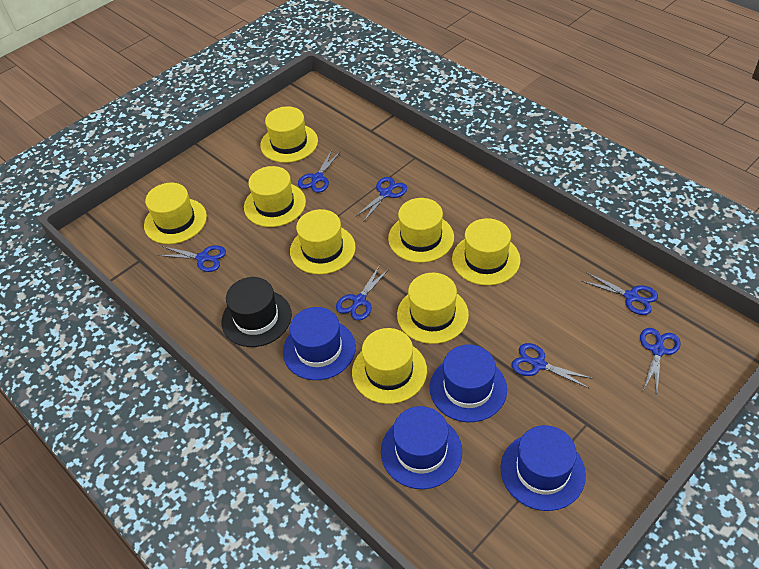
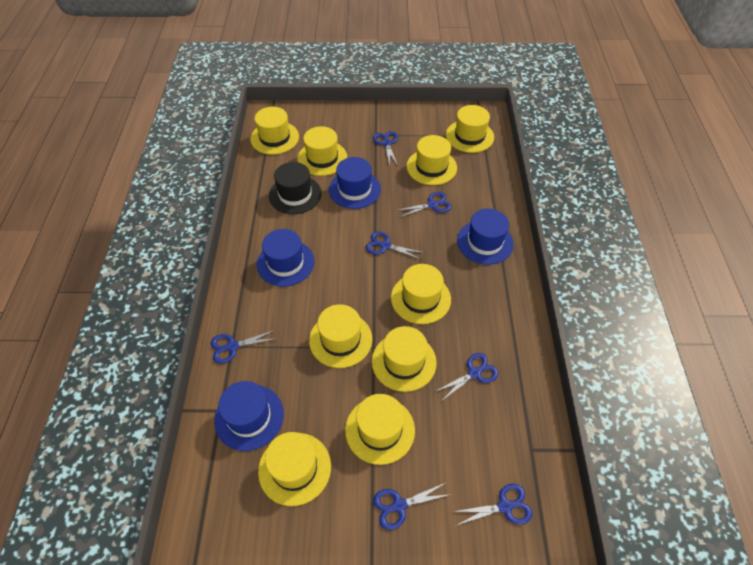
yellow hat: [144,183,207,244] [244,166,306,227] [260,106,318,163] [290,209,356,274] [352,328,427,404] [388,198,454,263] [397,273,469,344] [452,218,520,286] = 8 -> [250,107,299,155] [258,432,331,506] [297,126,347,176] [309,304,372,368] [345,394,415,465] [372,326,437,392] [391,264,451,324] [407,135,457,185] [446,105,494,153] = 9

